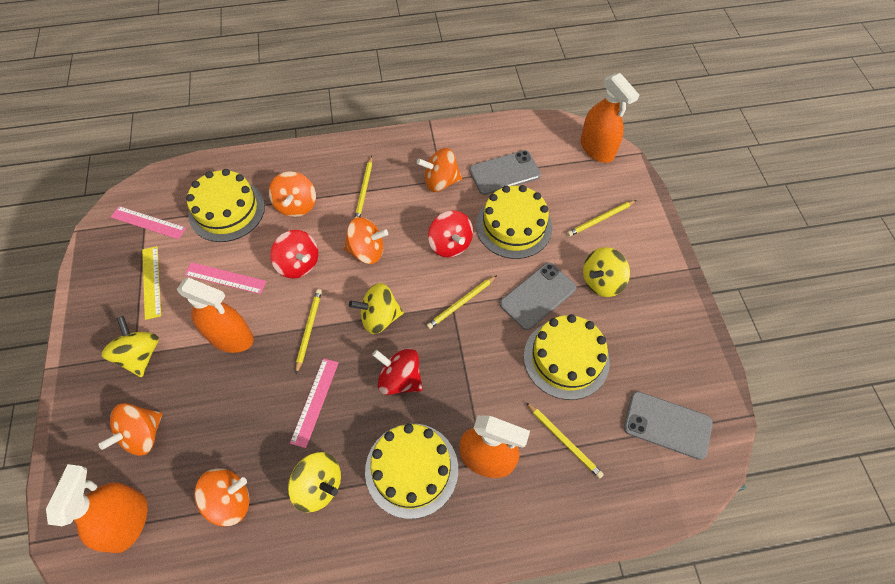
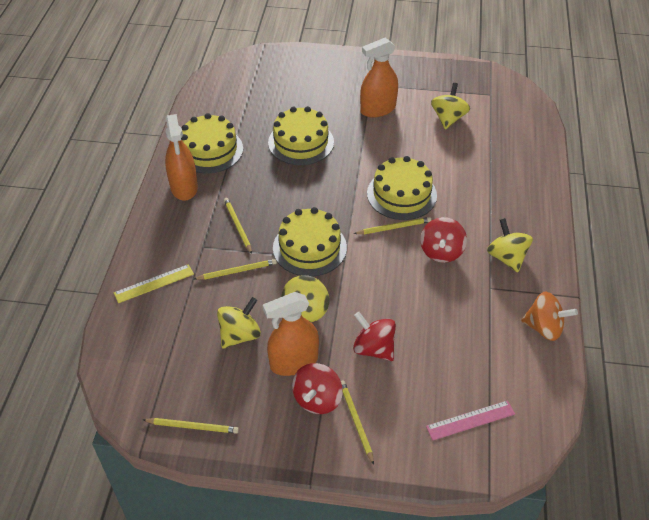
grey phone: [469,150,541,195] [500,263,576,330] [624,391,713,460] = 3 -> none = 0
orange spinning top: [99,403,162,456] [194,468,249,526] [269,172,316,217] [344,217,388,264] [417,148,462,192] = 5 -> [521,291,578,341] = 1
orange spray bottle: [46,464,147,553] [177,277,254,353] [459,415,530,478] [580,73,639,163] = 4 -> [165,114,198,200] [263,292,319,376] [360,38,398,118] = 3
pink ruler: [111,206,186,239] [184,262,267,294] [290,358,339,448] = 3 -> [426,400,515,440] = 1

